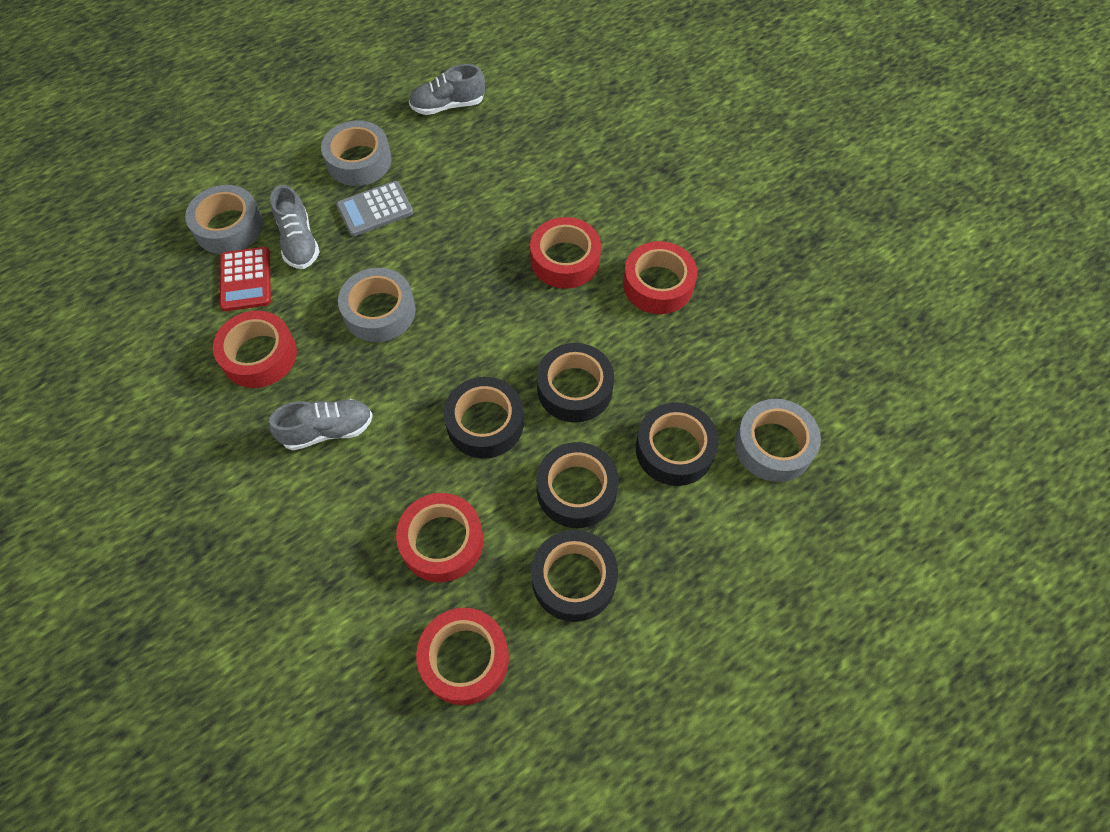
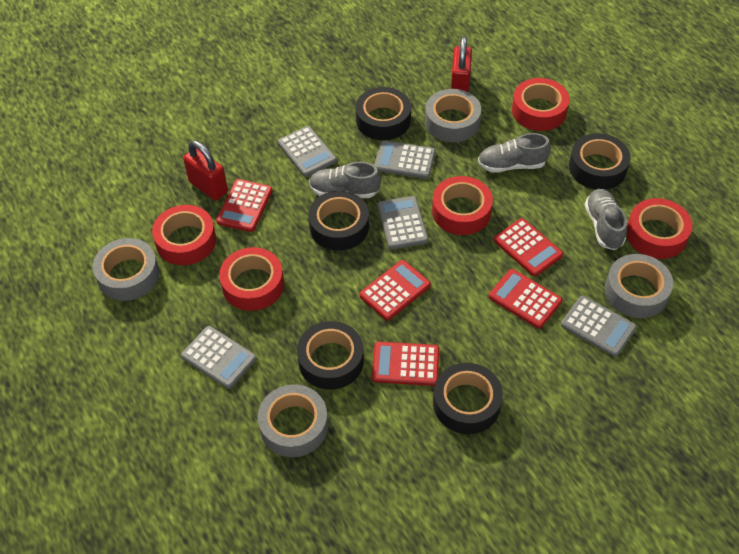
grey calculator: [336,181,413,236] = 1 -> [181,326,257,389] [278,126,337,177] [374,140,436,179] [377,196,428,250] [561,296,637,357] = 5
red calculator: [220,247,271,311] = 1 -> [216,179,272,232] [360,260,431,320] [372,342,439,386] [489,269,562,329] [494,218,563,276] = 5
red padlock: none = 0 -> [183,141,228,201] [451,36,472,92] = 2

